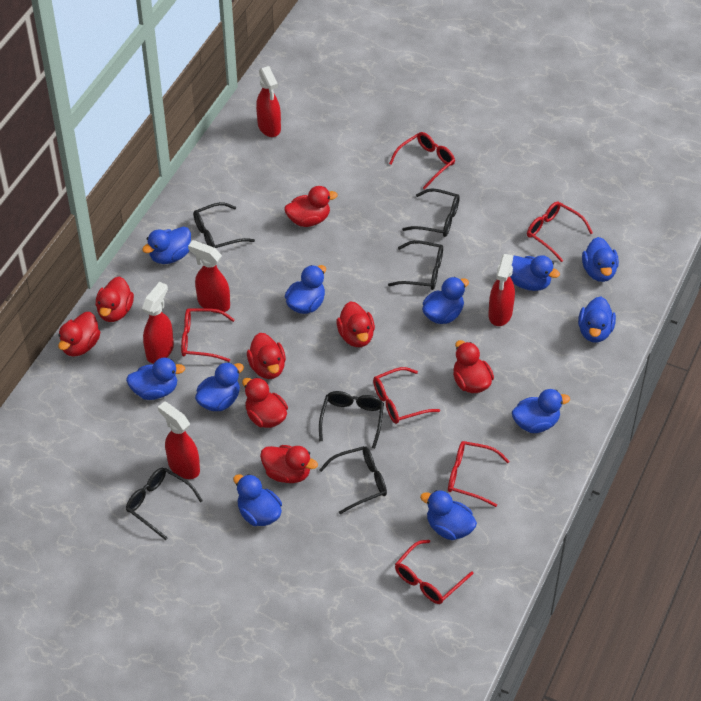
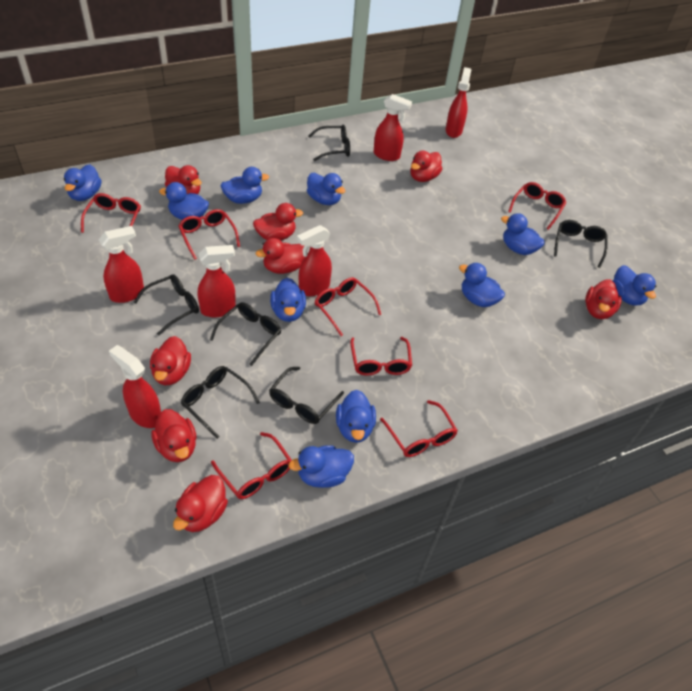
blue duck: [126,358,185,400] [142,227,191,264] [195,362,244,411] [233,474,282,526] [285,265,326,314] [420,490,477,540] [422,277,469,324] [510,255,560,291] [512,389,570,433] [578,297,616,342] [582,237,619,282] = 11 -> [64,164,101,201] [159,182,209,220] [221,167,269,204] [270,278,306,322] [288,445,354,488] [307,173,345,205] [336,390,376,443] [459,263,505,307] [501,213,545,255] [613,265,657,305] = 10
red glasses: [181,308,235,362] [373,367,440,424] [389,132,455,190] [395,540,474,604] [448,441,509,507] [527,202,593,262] = 6 -> [81,193,141,233] [178,209,240,260] [211,432,291,499] [314,277,381,336] [350,337,412,376] [380,400,458,457] [508,182,566,230] = 7
red spray bottle: [142,282,174,363] [158,401,200,479] [188,240,230,313] [256,66,281,137] [488,254,515,326] = 5 -> [99,226,144,303] [109,345,161,428] [198,245,236,318] [297,225,332,296] [373,94,412,161] [446,67,471,138] = 6

